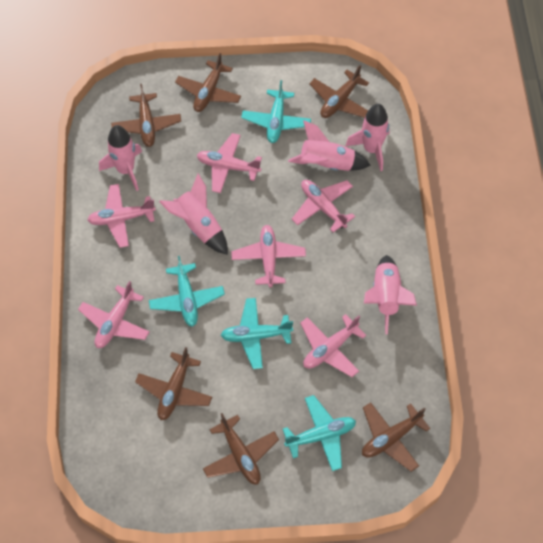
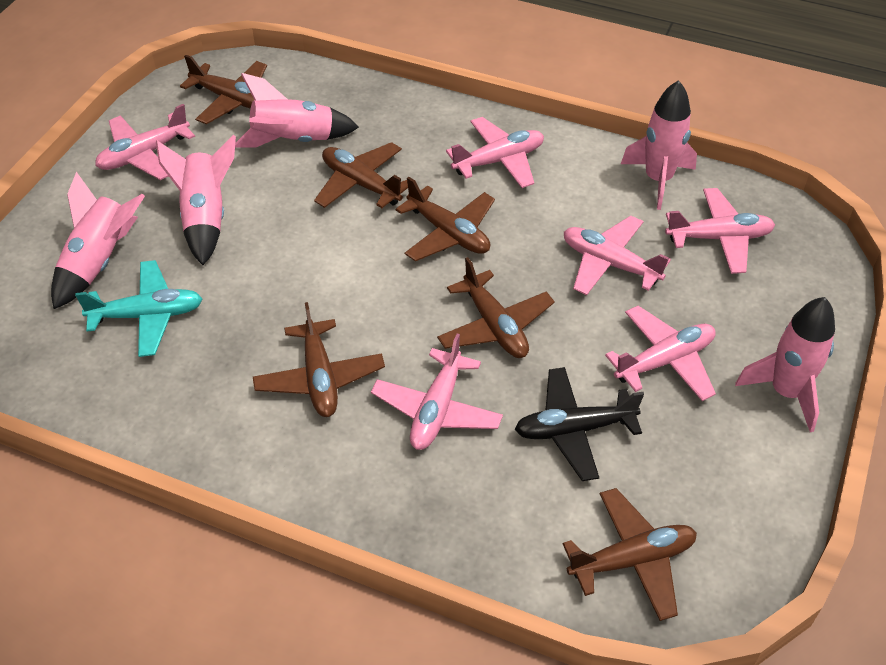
black plane: none = 0 -> [515,367,644,481] = 1
turquoise plane: [149,256,225,327] [221,298,293,369] [241,80,311,143] [283,395,356,471] = 4 -> [75,260,202,357] = 1

